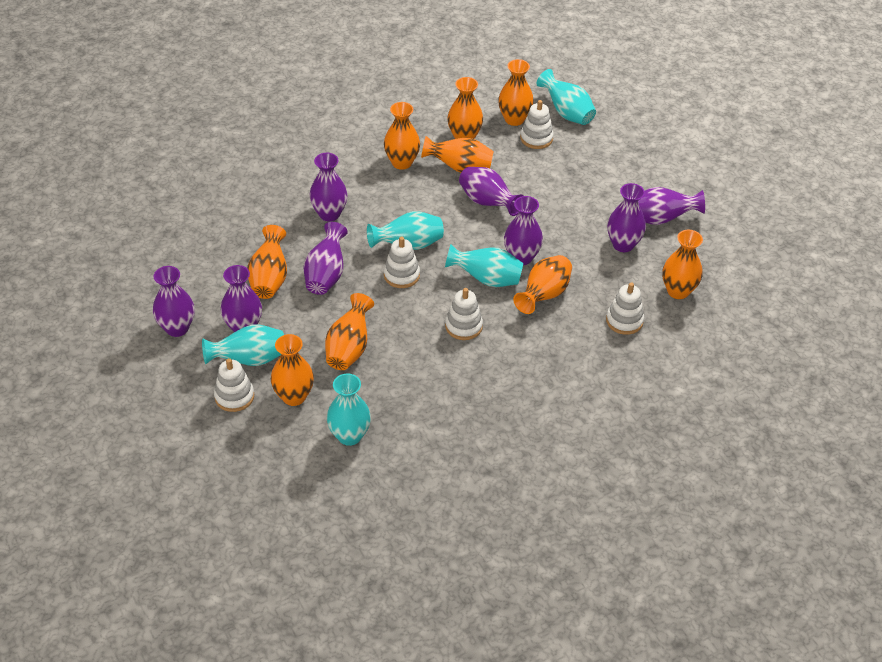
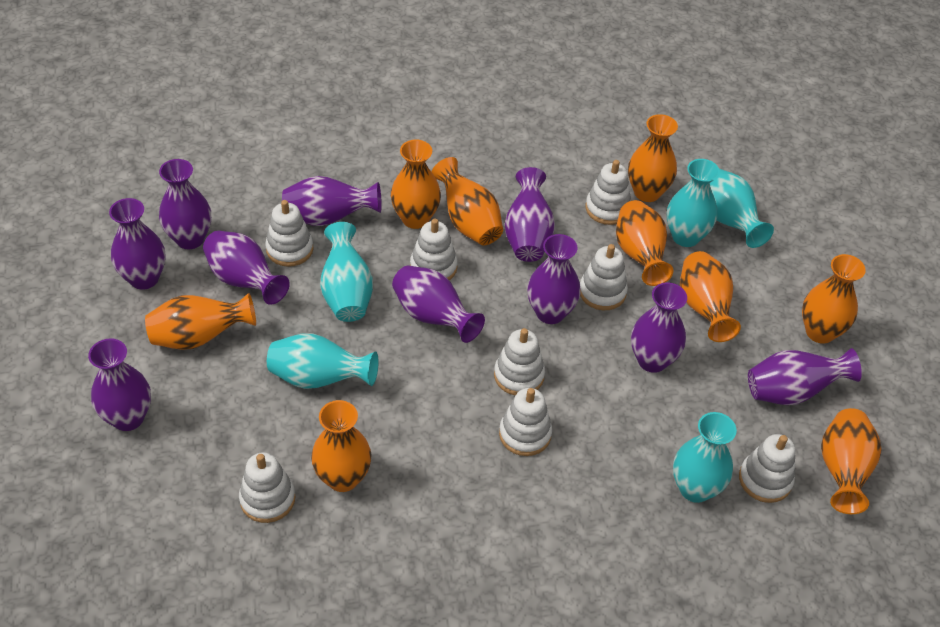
purple vase: [153,266,195,337] [221,265,262,332] [304,222,348,295] [309,153,348,221] [459,167,524,216] [504,196,543,265] [607,183,646,252] [638,187,705,225] = 8 -> [88,338,151,431] [109,198,166,290] [159,159,211,249] [203,230,290,305] [282,176,382,226] [392,266,485,343] [505,167,555,262] [527,234,581,324] [631,282,687,373] [748,348,862,405] = 10
white stacking toy: [214,358,254,412] [384,237,420,288] [445,288,483,340] [520,100,554,149] [606,282,644,335] = 5 -> [239,452,295,523] [265,200,314,267] [410,219,458,281] [494,328,545,396] [499,388,552,456] [580,244,628,310] [586,160,631,225] [739,434,795,503] = 8

